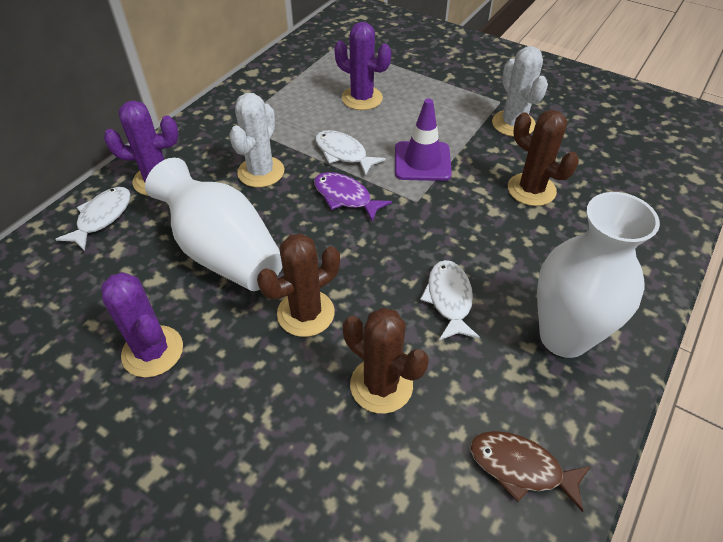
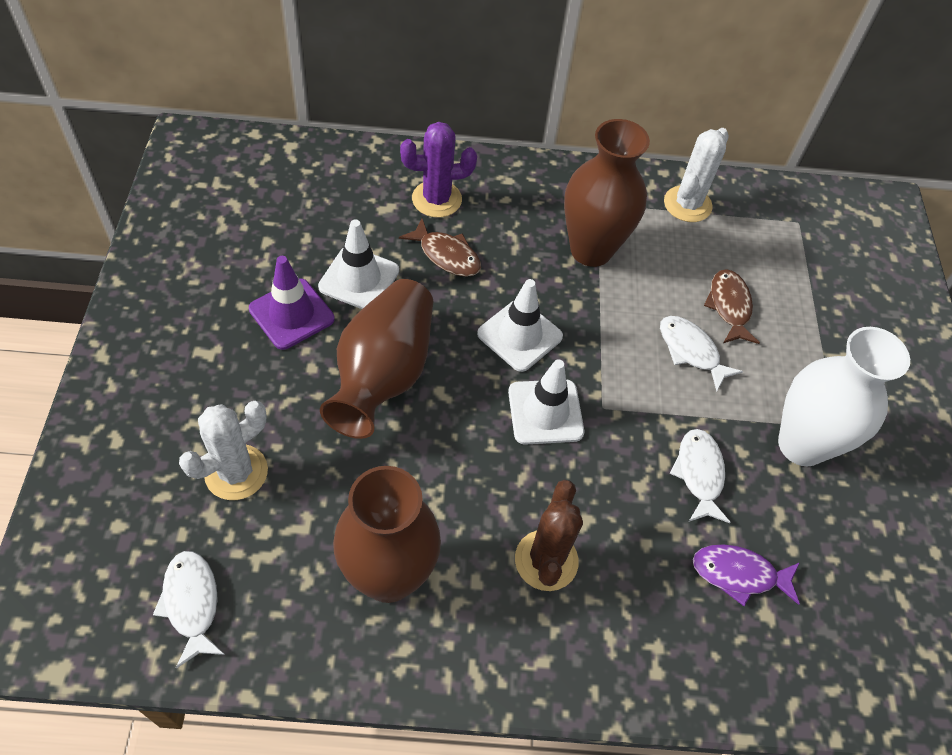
brown cactus: [257,233,340,337] [343,308,429,414] [508,110,579,206] = 3 -> [515,480,583,591] = 1
brown fish: [470,431,591,512] = 1 -> [399,218,481,277] [704,269,760,344] = 2
brown vase: none = 0 -> [320,279,434,439] [333,466,441,603] [564,119,650,267] = 3
purple cactus: [101,272,183,377] [104,101,179,196] [334,22,391,110] = 3 -> [400,122,477,218] = 1
white traffic cone: none = 0 -> [318,219,399,309] [477,279,563,372] [508,359,584,445] = 3
white vase: [145,158,282,291] [537,192,660,358] = 2 -> [778,327,910,466] = 1

